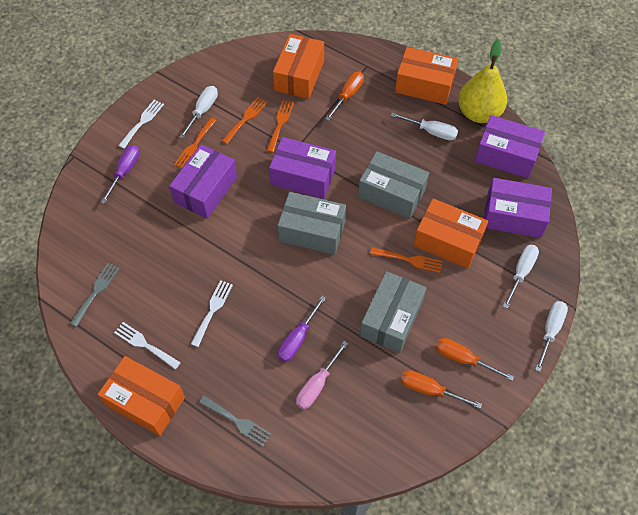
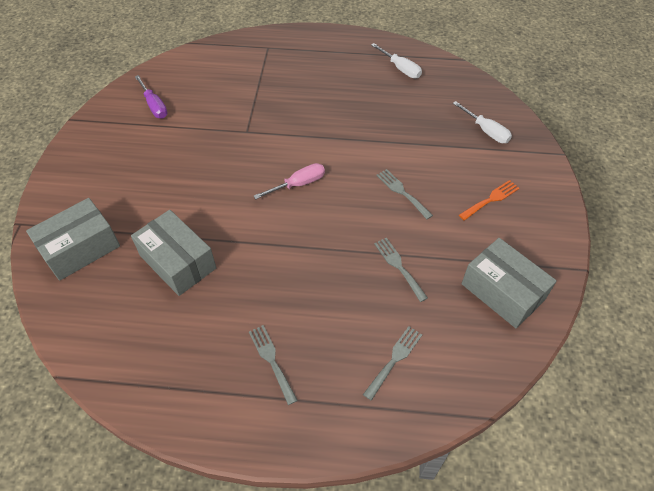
grey fork: [70,263,120,327] [199,396,271,447] = 2 -> [249,325,298,405] [363,326,422,401] [374,238,428,302] [376,169,433,219] = 4
orange box: [98,356,185,436] [273,34,324,99] [395,47,458,105] [413,198,488,269] = 4 -> none = 0
orange fork: [174,117,216,168] [222,97,268,144] [267,100,294,153] [370,247,443,273] = 4 -> [459,180,520,221] = 1
orange screwdriver: [325,72,364,121] [401,370,482,409] [436,338,514,381] = 3 -> none = 0
purple box: [169,145,237,219] [269,137,336,199] [475,115,545,178] [484,178,552,238] = 4 -> none = 0
purple screwdriver: [100,145,140,204] [278,296,326,362] = 2 -> [135,75,168,119] = 1
white fork: [114,322,181,369] [118,100,164,149] [191,280,233,347] = 3 -> none = 0
white screwdriver: [179,86,218,139] [391,113,458,140] [503,245,539,309] [535,301,568,372] = 4 -> [371,43,422,78] [453,101,512,143] = 2
yellow pear: [458,39,507,123] = 1 -> none = 0

